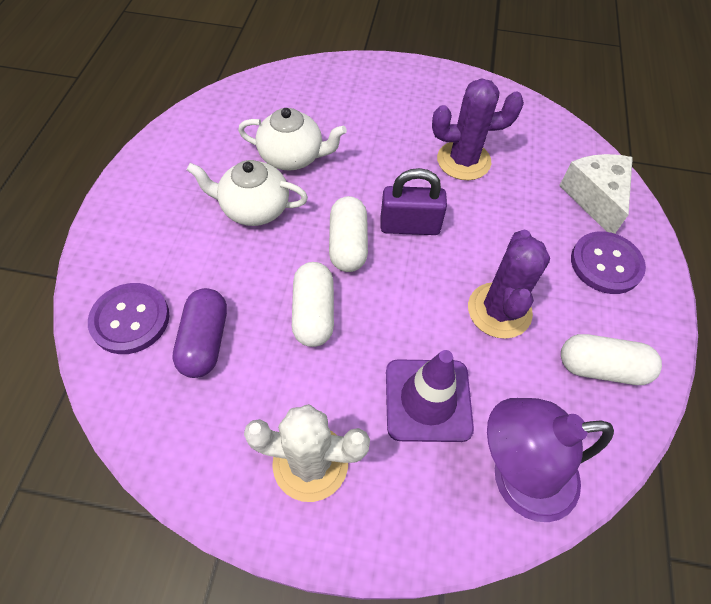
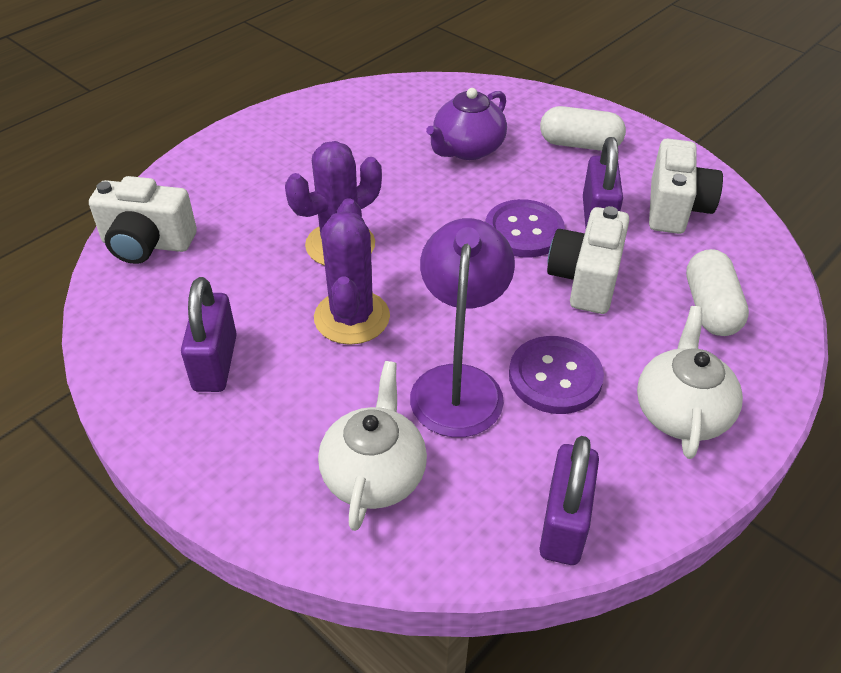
purple capsule: [172,288,227,378] = 1 -> none = 0
purple padlock: [380,168,447,235] = 1 -> [181,277,237,392] [540,436,599,565] [583,137,623,228] = 3
purple teapot: none = 0 -> [426,88,507,160] = 1
purple traffic cone: [386,350,474,442] = 1 -> none = 0
white cactus: [244,404,370,502] = 1 -> none = 0
white camera: none = 0 -> [89,176,197,264] [547,206,629,314] [649,139,723,234] = 3
white capsule: [292,262,334,347] [329,196,368,272] [561,334,662,385] = 3 -> [540,106,626,151] [686,249,749,336] = 2
white cheese: [559,154,633,234] = 1 -> none = 0

